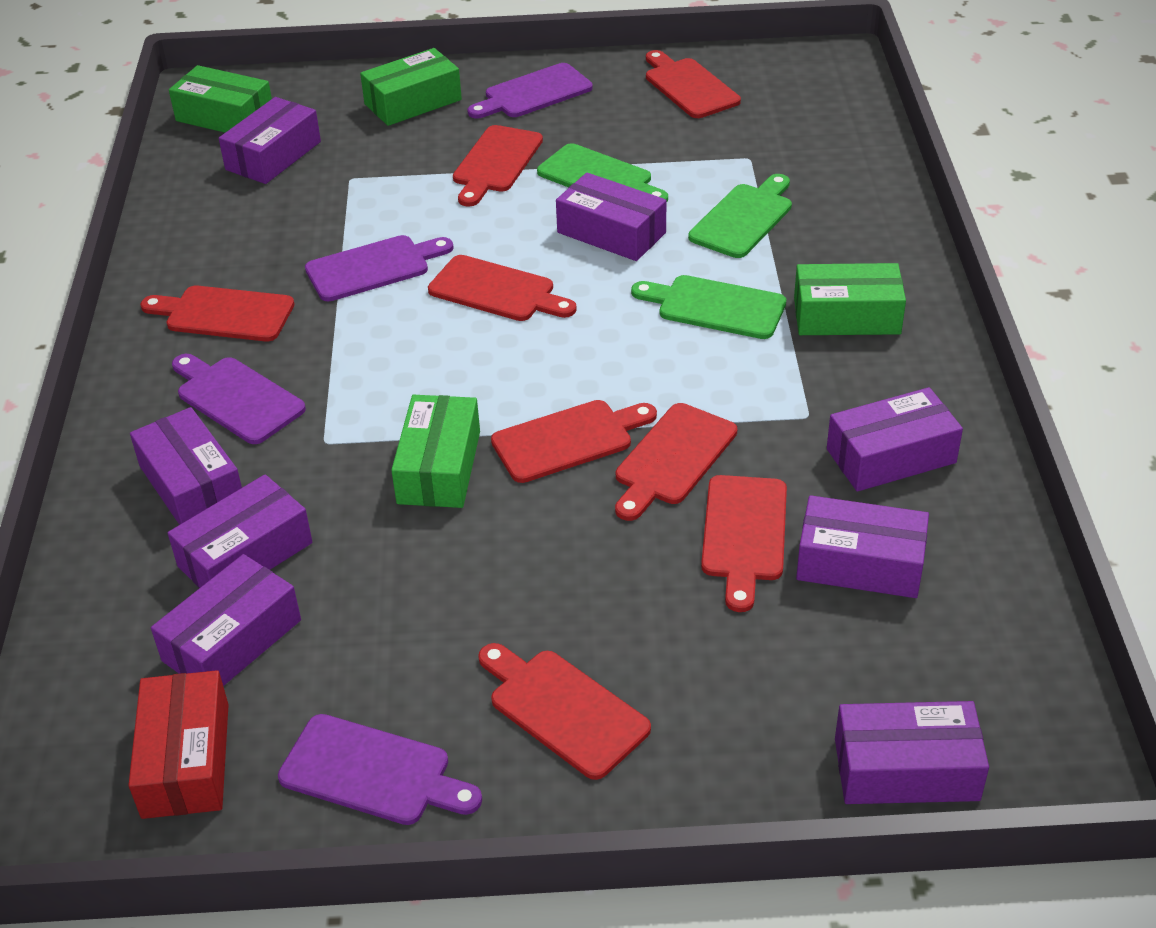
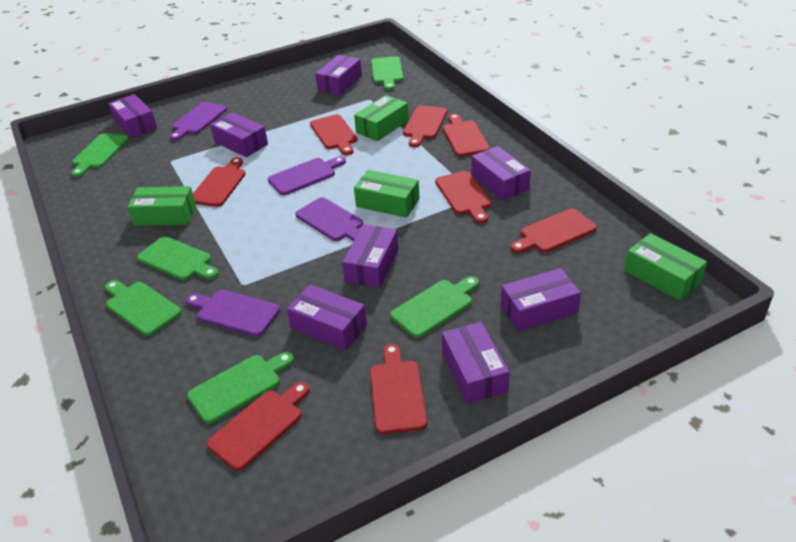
green cutting board: [537,143,668,203] [631,275,786,339] [688,174,792,258] = 3 -> [71,133,129,177] [105,280,182,336] [137,236,219,280] [187,352,294,424] [371,56,403,90] [390,276,479,338] = 6
red box: [128,670,229,819] = 1 -> none = 0

